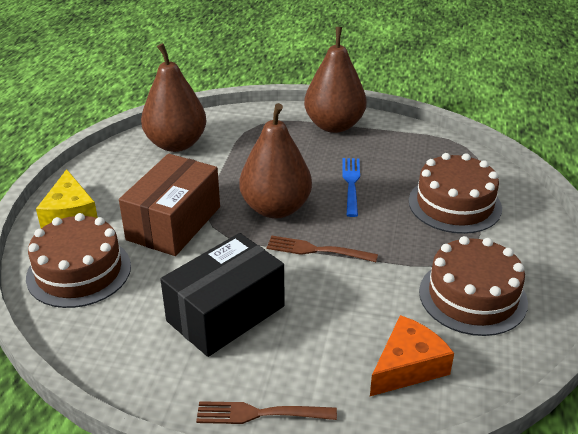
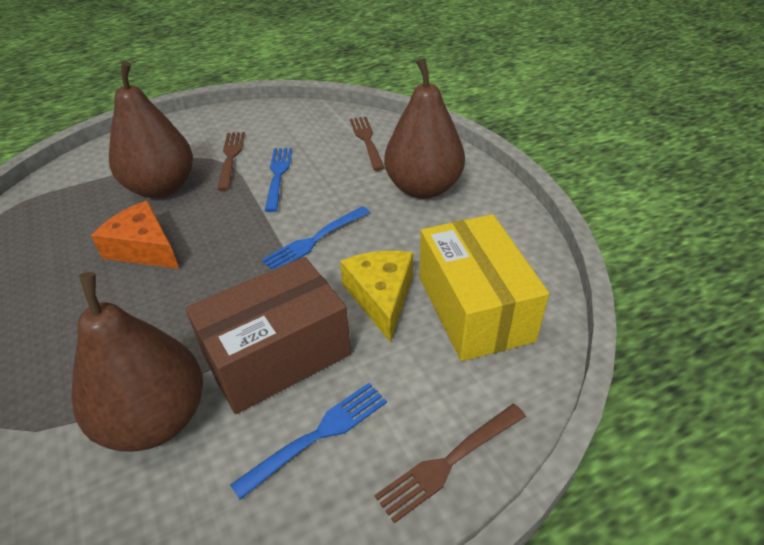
black box: [160,233,284,357] = 1 -> none = 0
blue fork: [342,158,360,217] = 1 -> [230,383,387,500] [262,206,370,270] [265,148,292,212] = 3
brown cake: [26,213,131,308] [409,153,502,234] [419,236,528,336] = 3 -> none = 0
brown fork: [196,401,337,424] [267,236,378,262] = 2 -> [217,132,245,191] [350,117,385,171] [375,404,526,524] = 3
yellow box: none = 0 -> [419,214,549,361] = 1

